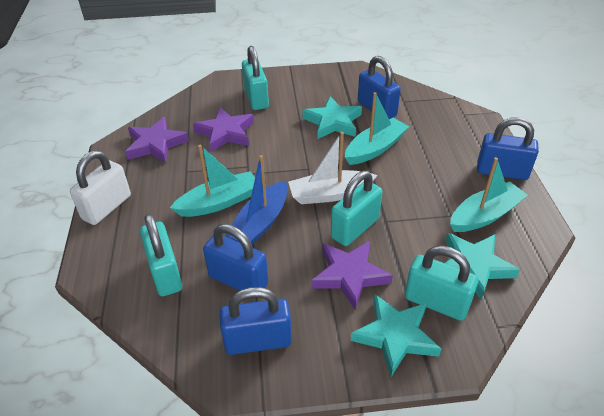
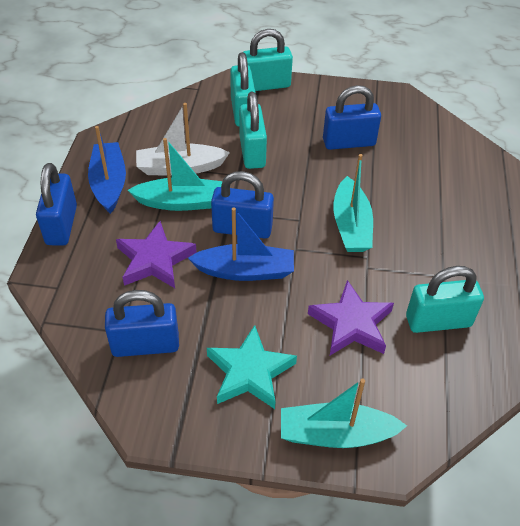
blue boat: [226,155,288,244] = 1 -> [88,126,126,214] [188,207,294,281] = 2
purple star: [125,117,189,163] [193,107,254,152] [311,241,393,310] = 3 -> [116,221,197,288] [308,280,394,355] = 2
turquoise star: [303,96,362,139] [351,294,441,377] [445,233,520,300] = 3 -> [207,325,297,409] = 1
white padlock: [70,150,131,225] = 1 -> none = 0

